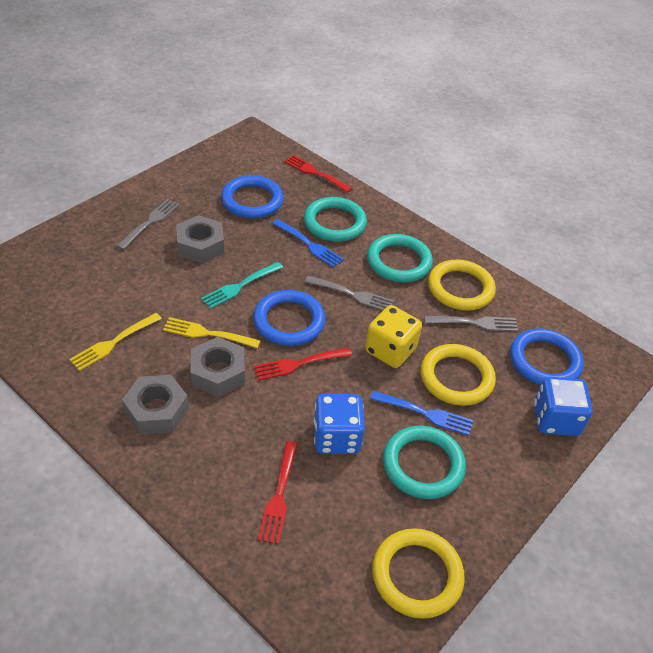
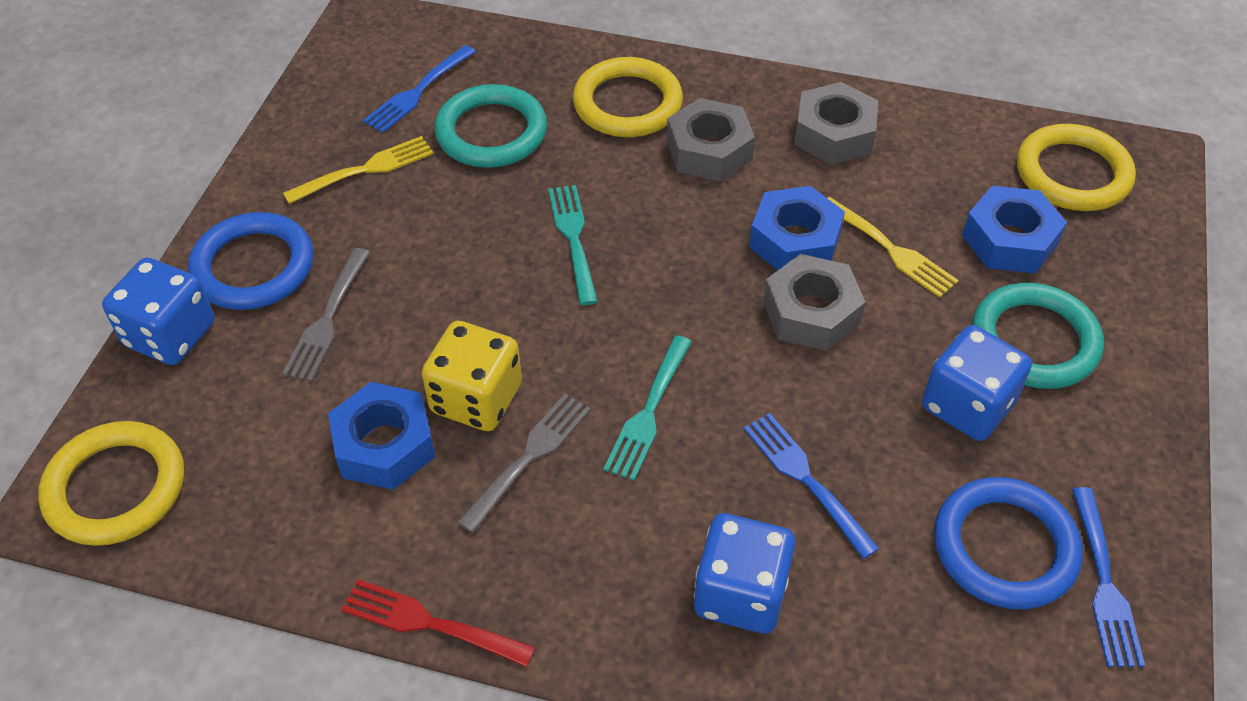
blue dice: [314,394,365,454] [534,377,593,436] = 2 -> [102,258,214,365] [694,513,795,634] [922,325,1032,441] = 3
blue fork: [272,219,344,268] [370,391,473,436] = 2 -> [363,45,476,133] [744,413,880,559] [1072,487,1145,667] = 3
blue nut: none = 0 -> [328,382,435,490] [749,186,845,270] [962,186,1067,273] = 3
blue ring: [221,175,284,218] [253,290,325,346] [510,328,584,385] = 3 -> [188,212,313,310] [934,477,1083,609] = 2
grey fork: [116,199,180,250] [305,276,394,310] [424,316,518,332] = 3 -> [282,248,370,381] [457,394,591,533] = 2
red fork: [253,347,352,381] [258,441,298,544] [284,155,352,193] = 3 -> [341,579,536,667] = 1
turquoise fork: [201,262,283,309] = 1 -> [548,185,598,305] [603,335,692,481] = 2
turquoise ring: [304,197,367,242] [367,234,433,282] [383,426,466,499] = 3 -> [434,84,547,168] [972,283,1104,389] = 2

